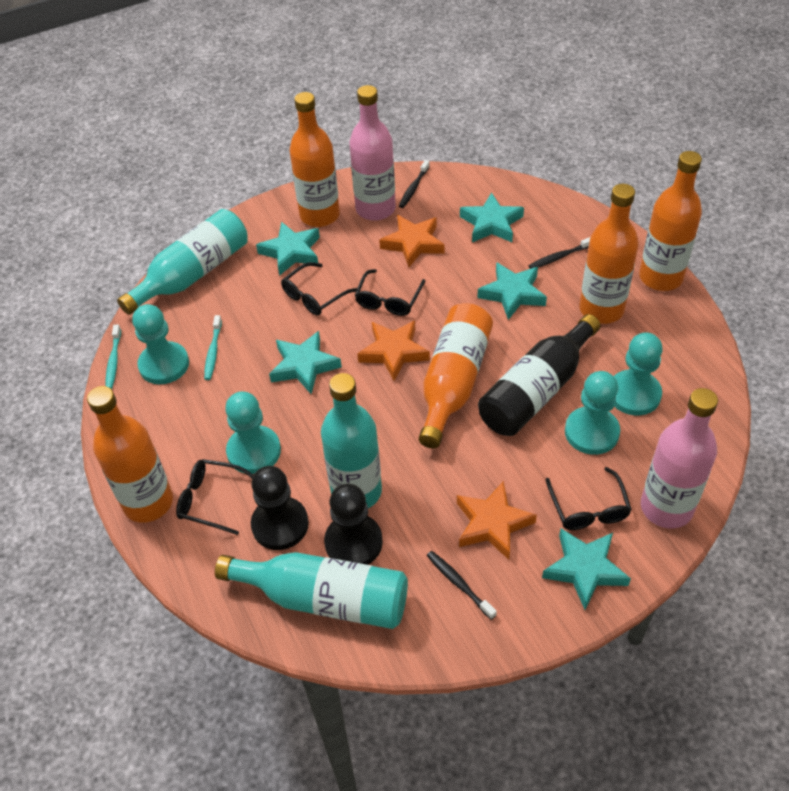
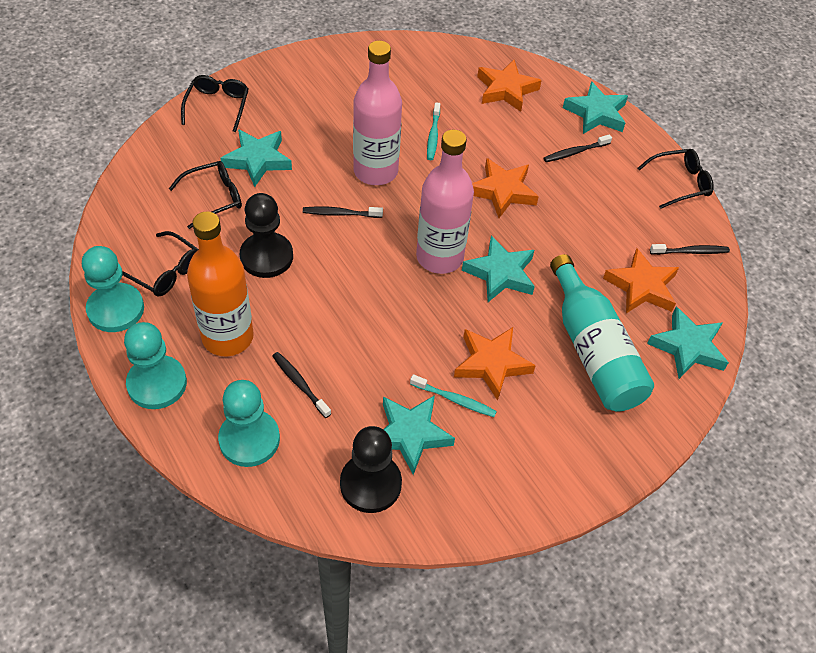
black bottle: [478,314,601,436] = 1 -> none = 0
black toothbrush: [399,160,430,208] [427,551,497,620] [528,237,590,269] = 3 -> [273,352,331,418] [303,207,383,218] [544,134,612,162] [650,244,730,255] = 4
orange bottle: [87,386,173,523] [289,92,340,227] [418,303,493,448] [579,184,639,324] [639,151,702,291] = 5 -> [187,212,254,356] = 1
orange star: [357,321,430,381] [379,215,444,267] [457,481,537,560] = 3 -> [454,327,536,400] [472,158,539,218] [477,60,542,112] [603,248,679,313] = 4
turquoise bottle: [117,209,248,315] [215,552,408,629] [321,373,382,508] = 3 -> [550,254,654,411] = 1
turquoise pawn: [132,304,189,384] [225,391,281,474] [565,371,620,455] [614,332,663,415] = 4 -> [82,246,144,332] [124,322,187,409] [218,380,280,467] = 3

